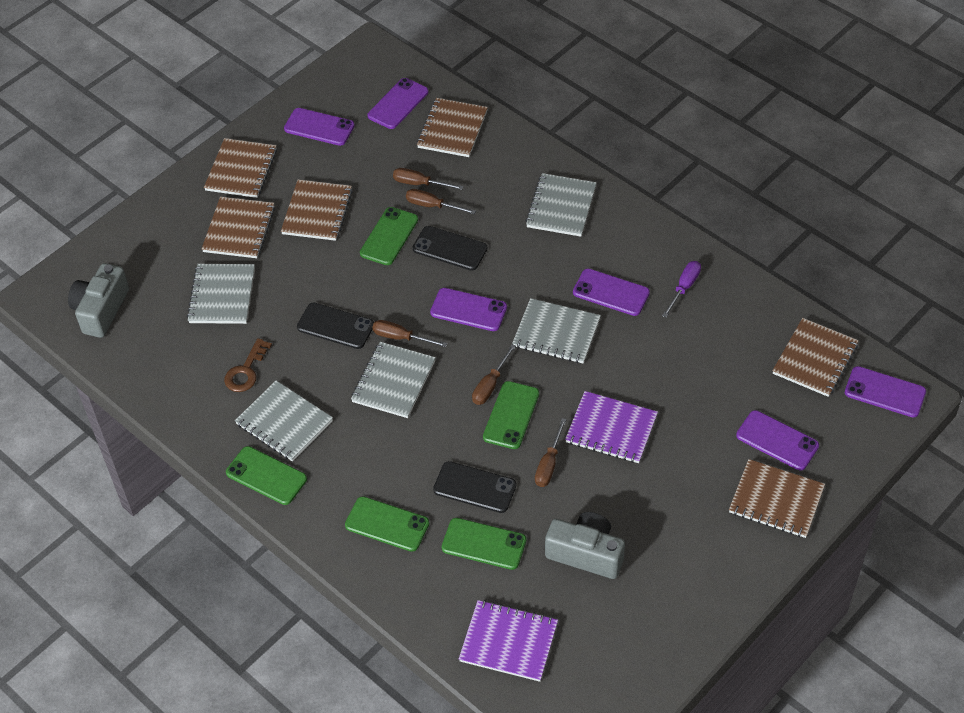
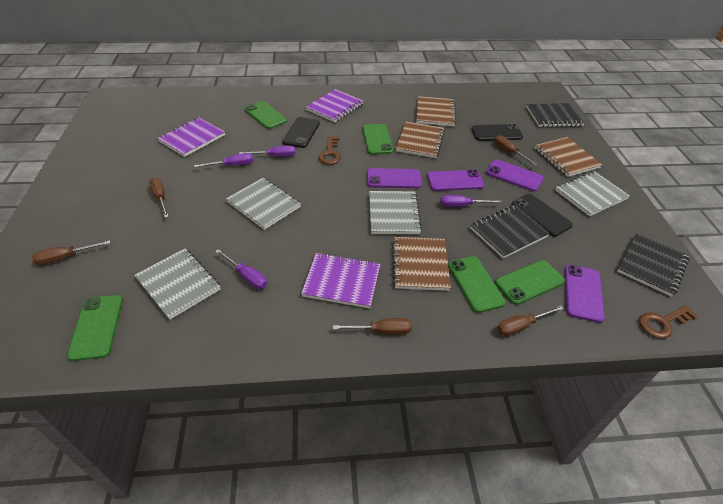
black notebook: none = 0 -> [470,205,550,258] [527,103,585,127] [617,233,690,297] = 3
brown key: [224,338,272,392] = 1 -> [318,136,341,165] [639,305,699,339] = 2
brown notebook: [202,197,275,258] [204,138,277,198] [281,180,353,241] [417,98,488,157] [729,459,825,538] [772,318,859,397] = 6 -> [392,237,451,291] [396,122,445,158] [416,96,456,126] [535,137,602,177] = 4
grey camera: [68,263,129,338] [545,512,625,579] = 2 -> none = 0
grey notebook: [187,264,255,324] [235,381,333,461] [351,342,436,418] [512,298,601,364] [525,173,597,237] = 5 -> [135,249,221,320] [226,178,301,230] [369,191,422,234] [555,171,630,216] = 4
purple notebook: [459,600,558,682] [565,391,658,463] = 2 -> [157,118,225,157] [301,253,380,309] [306,89,363,122] = 3
purple phone: [284,108,355,146] [368,78,428,129] [430,288,507,331] [573,269,650,316] [736,410,819,470] [845,366,926,418] = 6 -> [367,168,422,188] [427,170,485,191] [486,159,544,192] [565,265,605,323] = 4
purple screwdriver: [662,261,701,317] = 1 -> [194,153,253,167] [215,249,267,289] [239,146,296,157] [440,195,502,207] = 4

